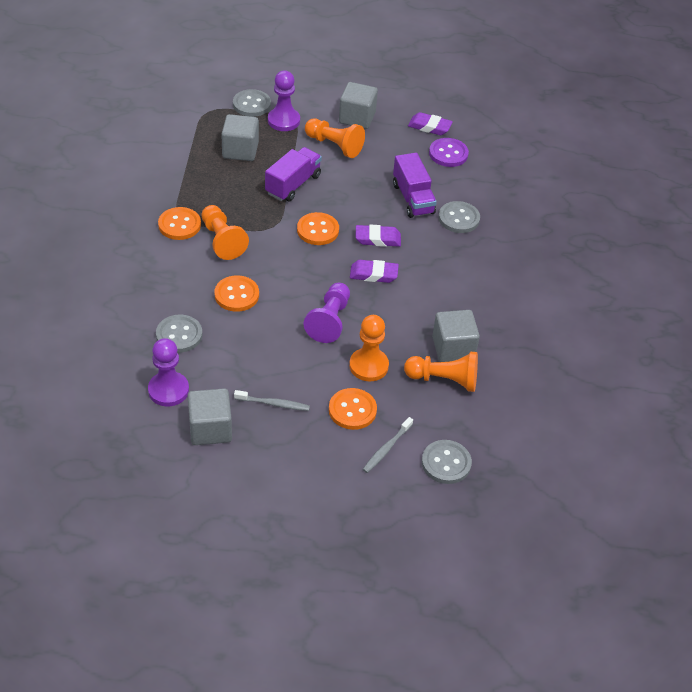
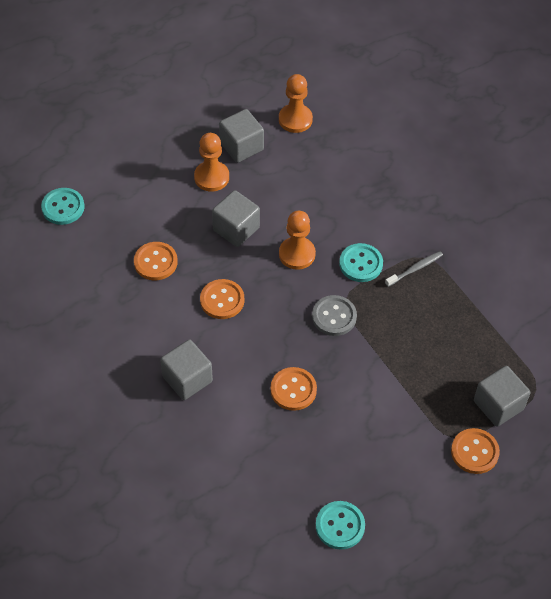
grey button: [156,315,202,353] [233,89,271,117] [422,440,472,484] [438,201,480,233] = 4 -> [312,295,357,336] = 1
grey toothbrush: [234,390,310,411] [363,417,413,473] = 2 -> [385,251,443,287] = 1
orange pawn: [201,205,249,260] [305,119,365,158] [349,315,389,381] [404,352,478,392] = 4 -> [194,133,229,192] [279,74,313,133] [279,211,316,270] = 3
purple button: [429,138,469,167] = 1 -> none = 0
purple eraser: [350,260,399,283] [356,225,401,247] [408,112,453,135] = 3 -> none = 0
purple pawn: [148,338,189,406] [268,70,300,131] [303,283,350,343] = 3 -> none = 0
purple truck: [265,147,322,201] [393,153,437,218] = 2 -> none = 0
turquoise button: none = 0 -> [41,188,84,225] [315,501,365,550] [339,243,383,282] = 3

